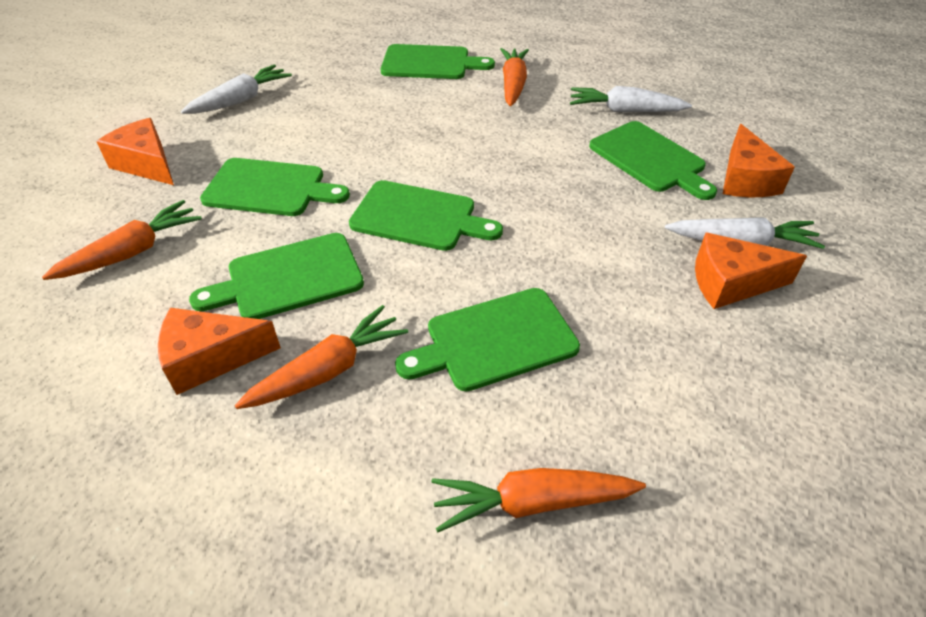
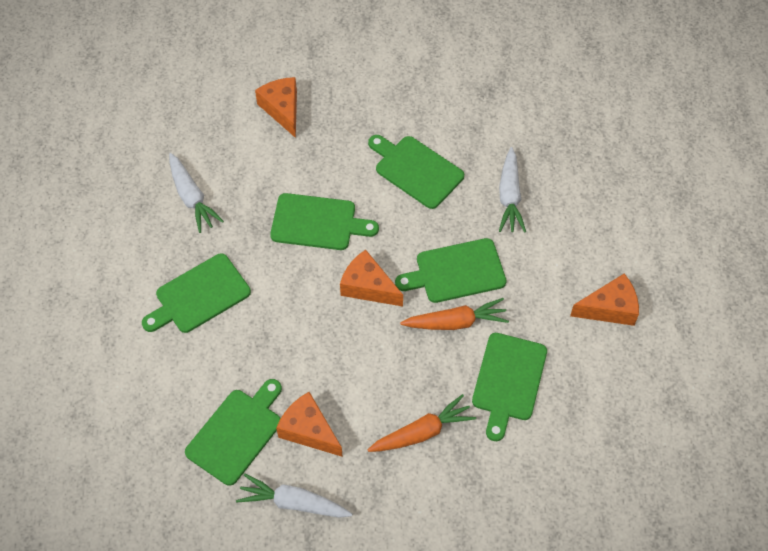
orange carrot: [42,200,202,280] [235,305,408,409] [432,468,646,532] [500,48,529,106] = 4 -> [368,394,476,452] [400,298,509,330] = 2

